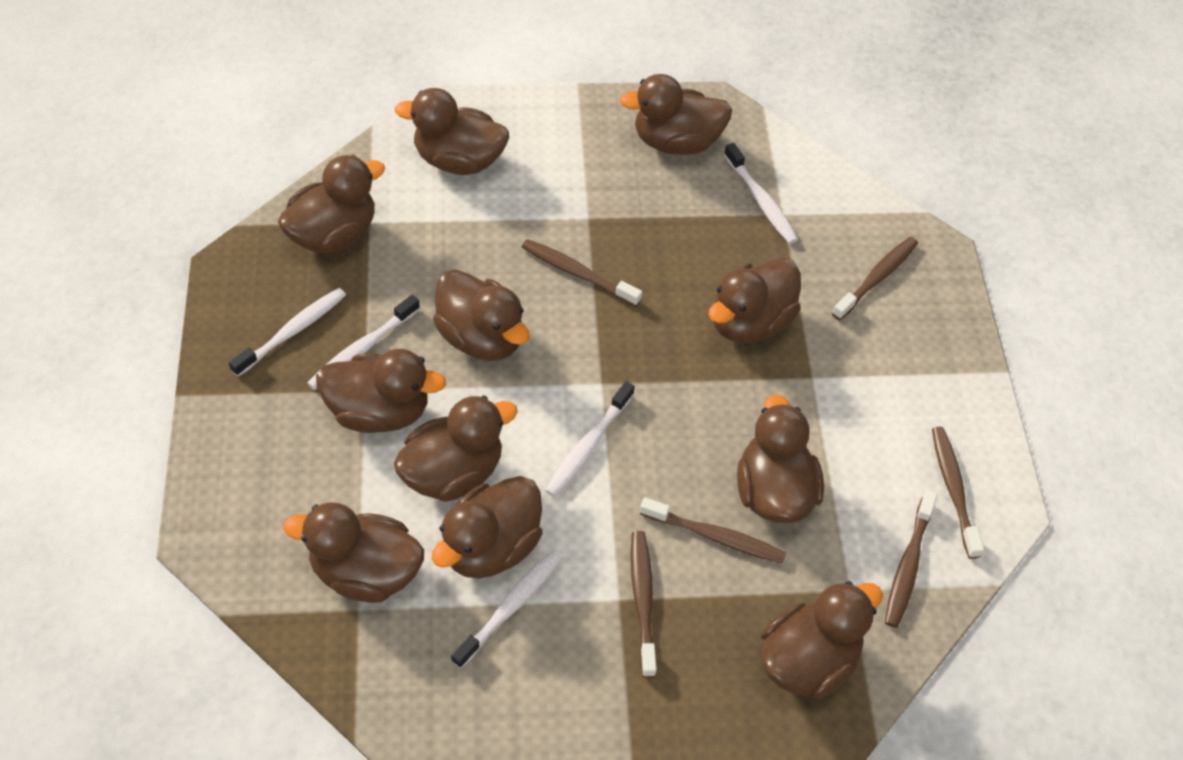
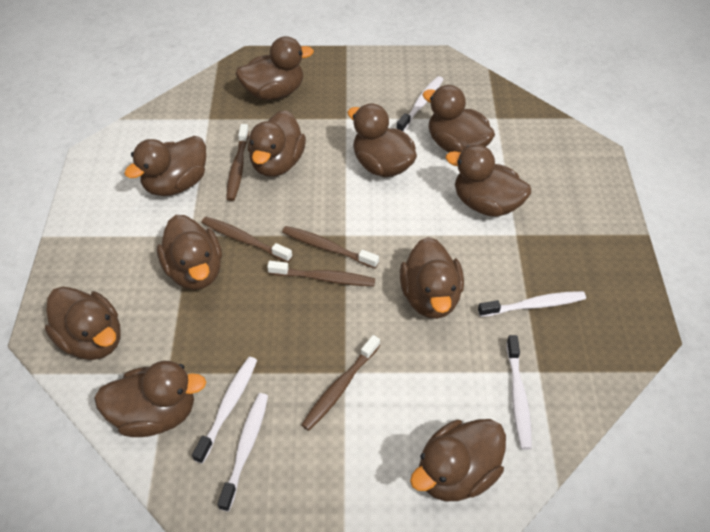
brown toothbrush: [522,239,642,307] [631,531,657,678] [640,497,786,564] [832,237,918,320] [885,490,937,628] [932,427,984,559] = 6 -> [201,217,292,262] [226,124,249,201] [267,261,375,286] [282,226,379,268] [301,335,380,431] = 5

